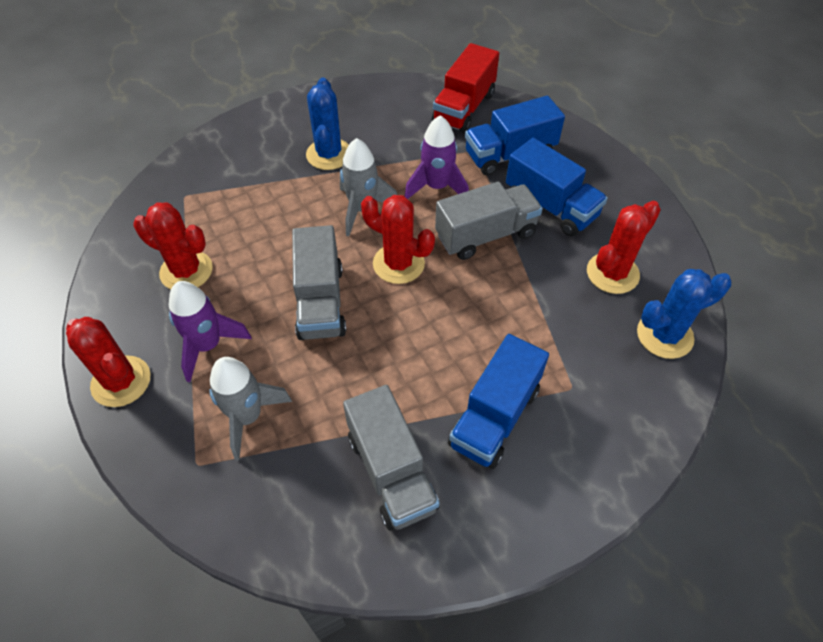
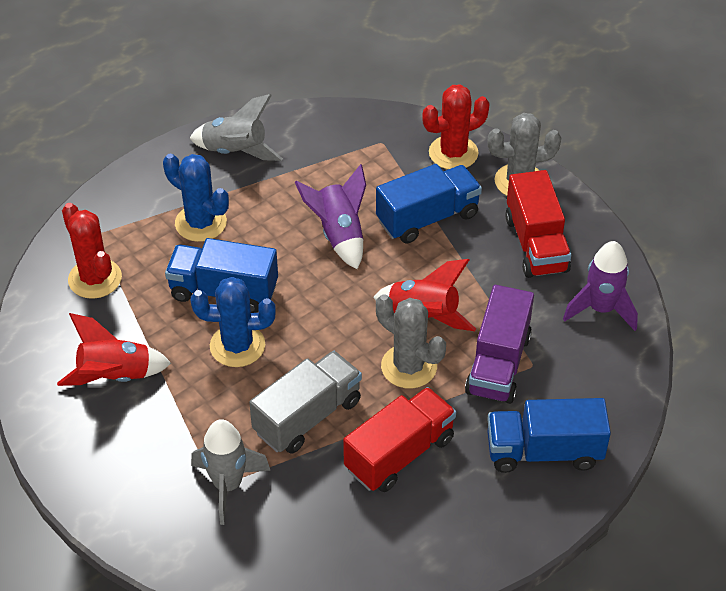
grey cactus: none = 0 -> [376,294,446,389] [488,113,561,196] = 2
grey truck: [292,225,346,340] [343,385,439,531] [435,182,543,260] = 3 -> [249,351,362,454] = 1
purple truck: none = 0 -> [465,285,534,404] = 1
red cactus: [66,317,150,407] [134,202,213,289] [361,195,435,284] [587,201,661,294] = 4 -> [62,203,122,299] [422,84,490,169] = 2
red rocket: none = 0 -> [57,313,171,386] [373,259,476,331] = 2
red truck: [432,43,499,133] = 1 -> [343,387,456,492] [505,170,571,278] = 2

